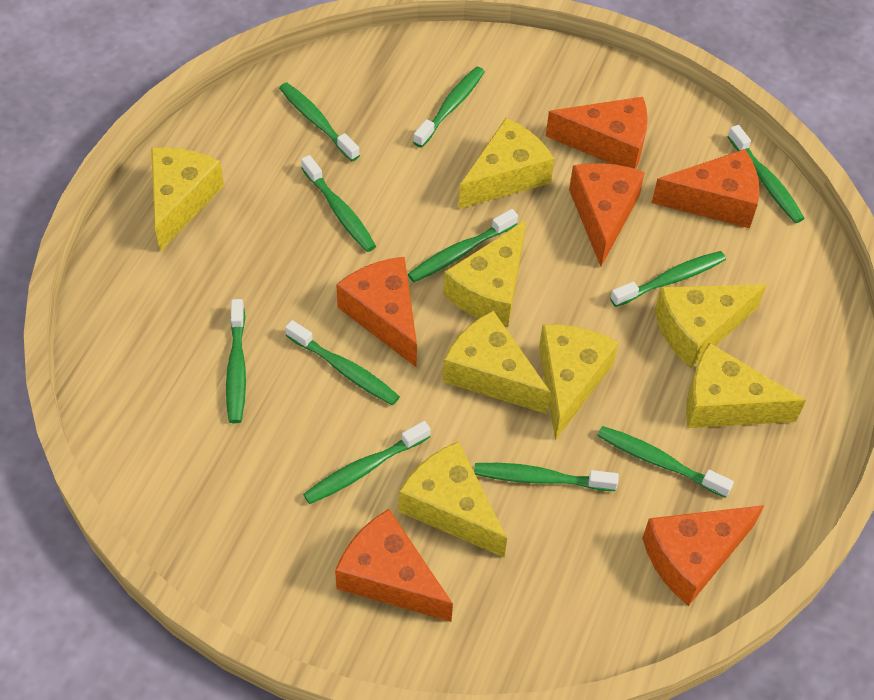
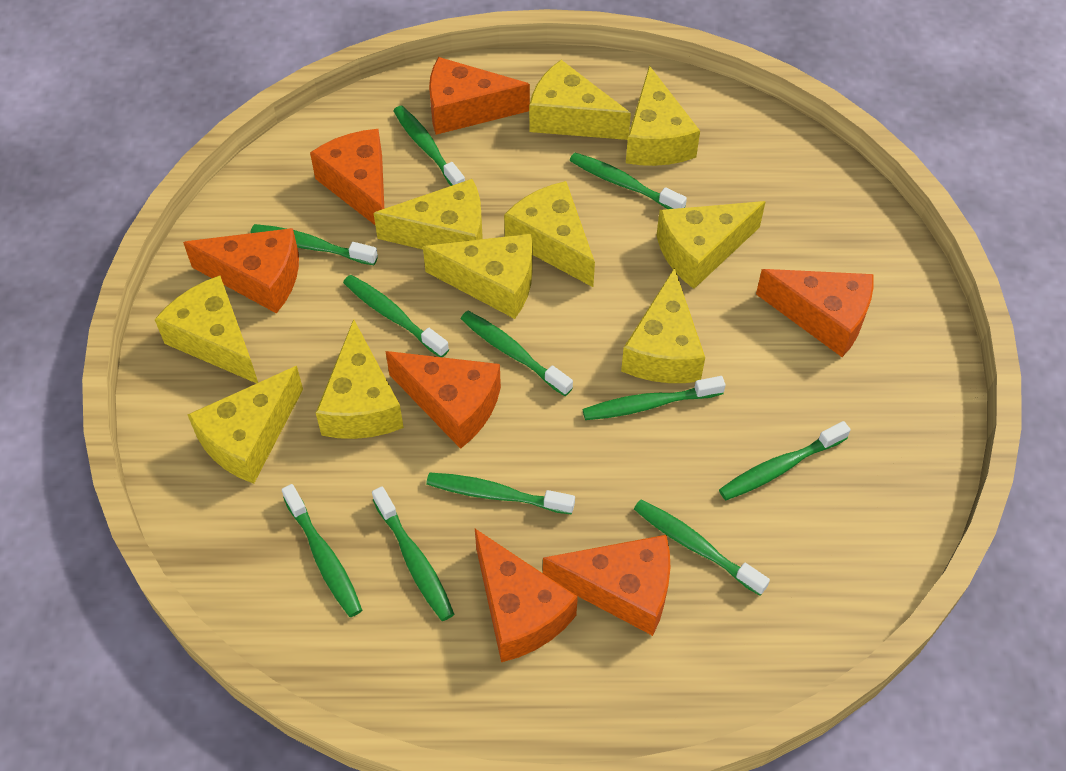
orange cheese: [335,509,453,622] [336,257,417,367] [546,97,648,169] [569,163,645,266] [642,505,764,606] [652,149,759,228] = 6 -> [183,228,299,314] [310,129,384,225] [385,351,501,449] [429,57,530,135] [475,529,578,662] [543,535,670,636] [756,269,874,357] = 7
yellow cheese: [151,147,224,251] [399,441,507,557] [443,221,526,327] [443,311,551,414] [458,118,554,209] [539,325,619,440] [655,284,766,368] [686,343,806,428] = 8 -> [154,275,258,383] [187,366,303,484] [316,319,404,439] [374,179,483,249] [423,234,532,319] [504,181,595,287] [529,60,631,140] [621,268,705,383] [626,66,700,166] [656,201,766,289] = 10

